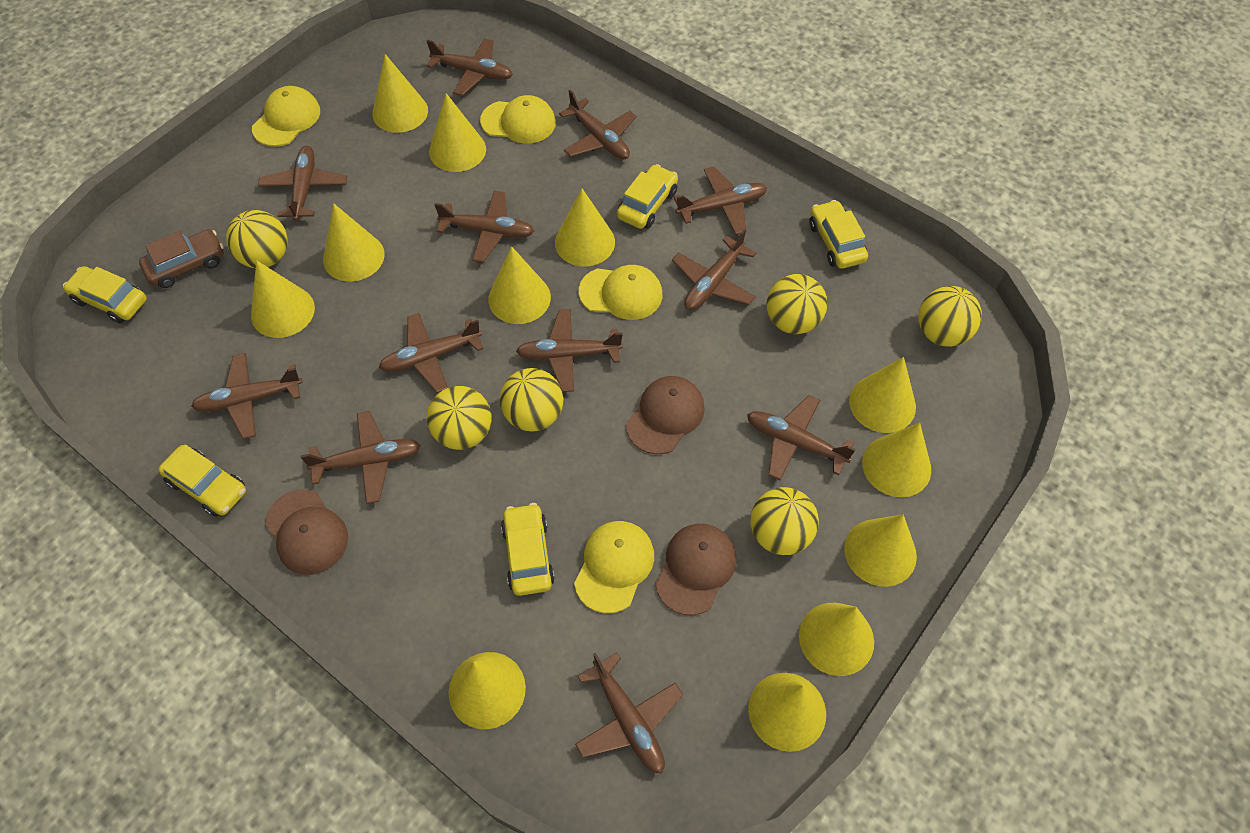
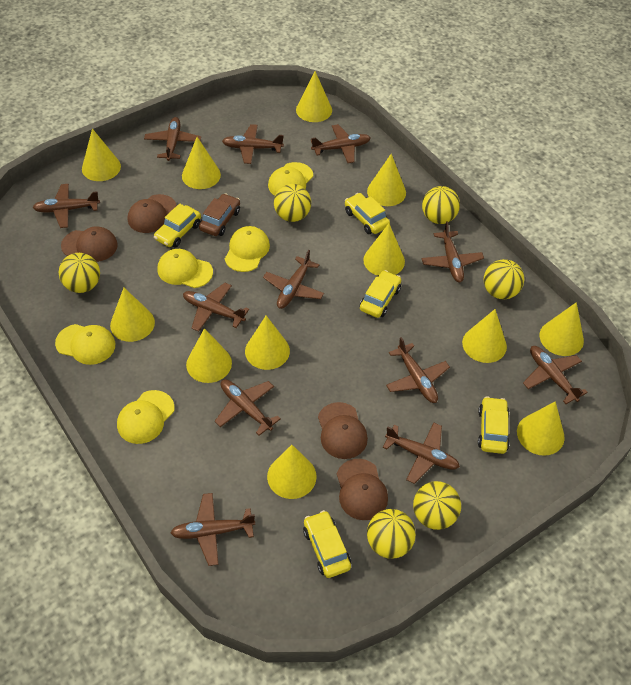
brown cap: [265,489,348,575] [626,376,705,454] [655,524,736,616] = 3 -> [61,226,118,262] [128,194,177,233] [318,402,368,459] [337,459,388,520] = 4
yellow cap: [252,86,320,147] [480,95,556,143] [574,521,654,613] [579,265,662,320] = 4 -> [55,324,115,365] [117,390,175,444] [157,249,213,288] [225,226,270,272] [268,162,313,196] = 5

